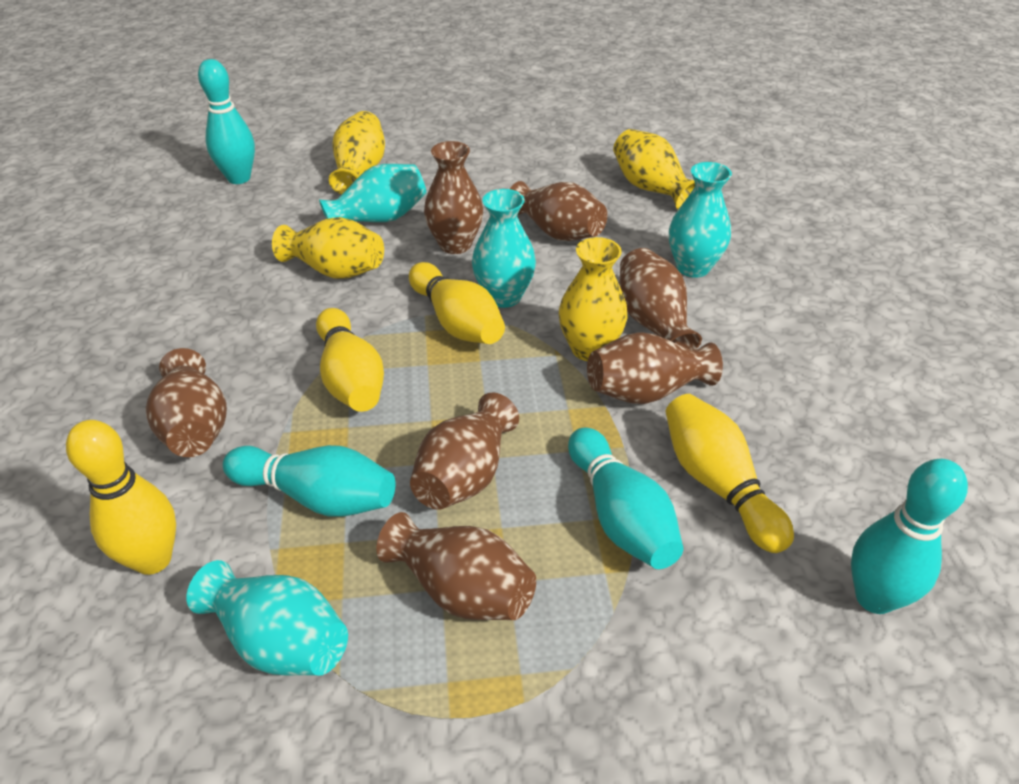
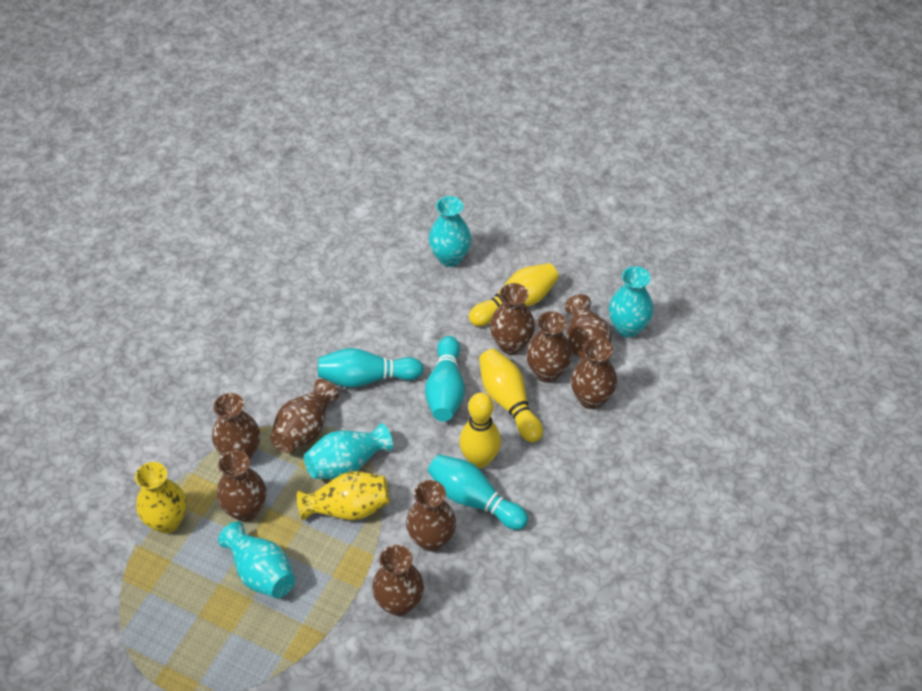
brown vase: [146,348,227,457] [376,512,536,620] [410,393,519,510] [424,141,483,254] [510,181,607,241] [587,332,723,404] [619,248,702,351] = 7 -> [212,393,260,460] [217,450,266,522] [270,379,339,453] [372,545,424,616] [406,480,456,552] [490,283,535,354] [526,311,572,383] [565,294,611,360] [571,338,617,409] = 9
turquoise bowling pin: [198,59,255,184] [223,445,395,517] [568,428,683,569] [851,459,968,614] = 4 -> [318,348,423,388] [425,336,465,421] [428,454,528,530] = 3
yellow bowling pin: [66,420,176,575] [316,308,384,412] [409,262,505,344] [666,394,794,553] = 4 -> [459,393,501,468] [469,263,559,326] [479,349,543,443] = 3
yellow vase: [272,217,384,279] [329,111,385,195] [559,237,627,361] [613,129,695,209] = 4 -> [135,462,187,533] [297,471,390,521] = 2

